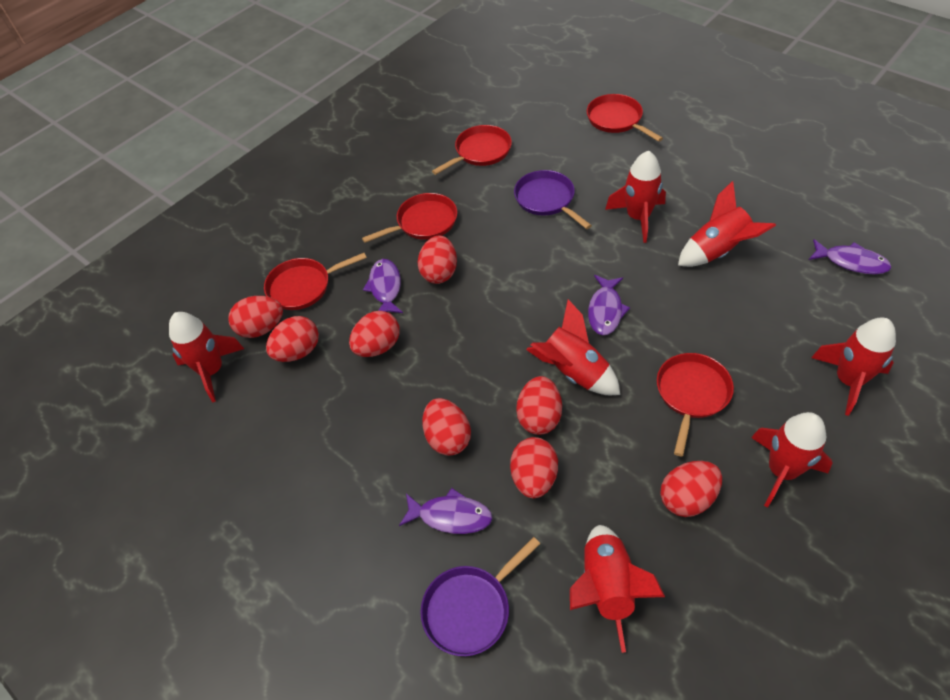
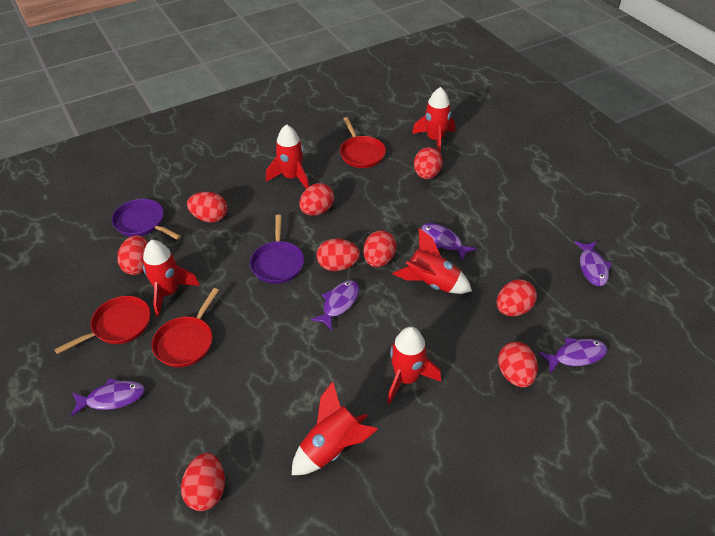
purple fish: [363,259,403,313] [399,488,493,534] [588,275,630,335] [809,239,891,274] = 4 -> [71,378,145,417] [311,280,359,330] [421,223,476,261] [538,338,607,374] [574,241,612,286] = 5
red egg: [228,296,283,338] [266,316,319,362] [349,311,400,357] [418,235,457,284] [422,398,471,456] [510,437,558,498] [516,376,562,435] [660,461,722,517] = 8 -> [117,235,148,275] [181,453,225,511] [187,192,228,223] [299,183,334,216] [317,239,360,271] [363,230,396,267] [414,147,443,179] [497,279,537,316] [498,342,538,387] = 9
red pan: [264,253,367,310] [362,193,457,243] [432,125,512,175] [587,94,663,142] [657,353,734,456] = 5 -> [54,296,150,354] [152,288,219,367] [340,117,386,168] = 3
red rocket: [169,312,244,403] [526,300,620,395] [570,525,665,653] [605,151,666,243] [678,181,776,267] [751,412,833,508] [811,317,896,416] = 7 -> [143,240,200,317] [266,124,309,189] [292,381,378,475] [387,327,441,404] [392,228,472,294] [412,87,455,153] = 6

